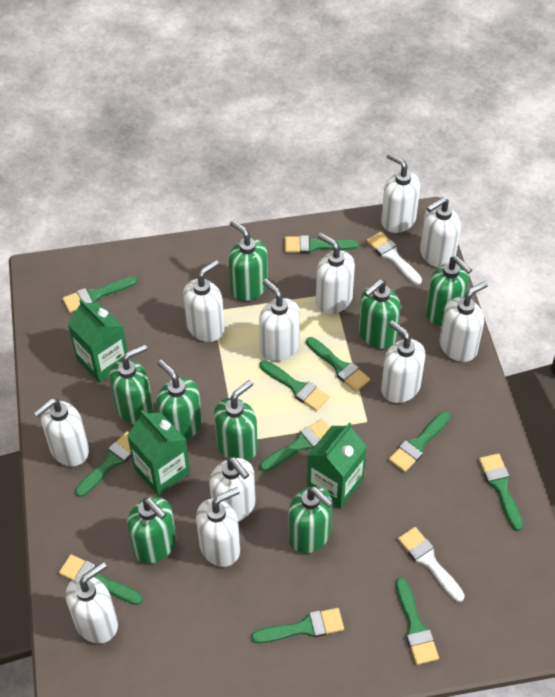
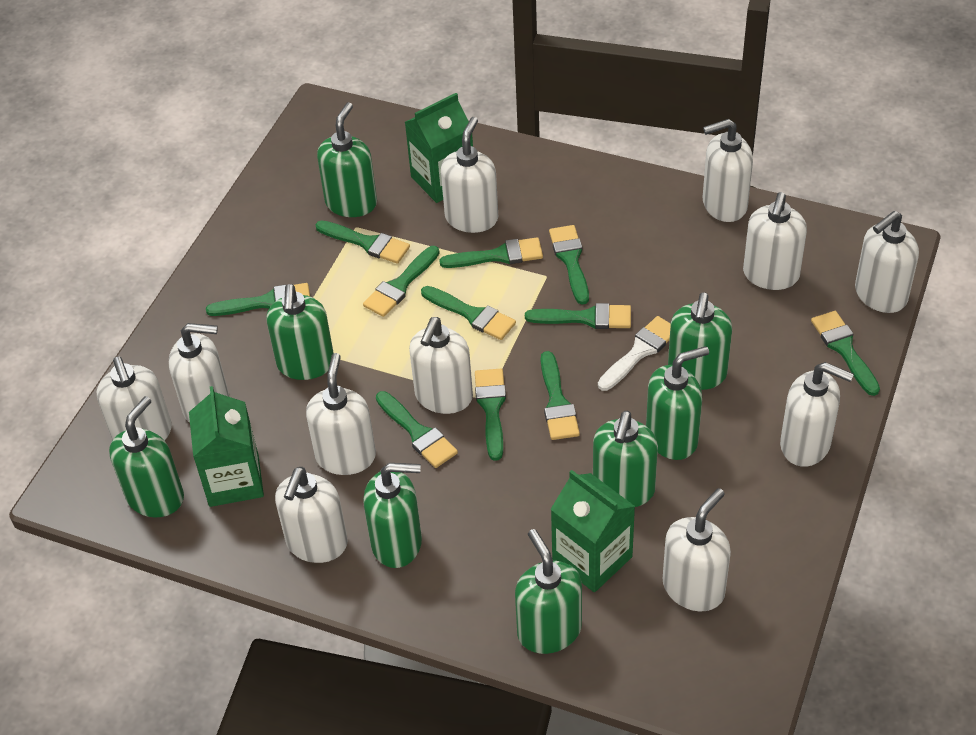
white brush: [367,232,422,285] [398,527,465,602] = 2 -> [598,316,671,391] = 1

